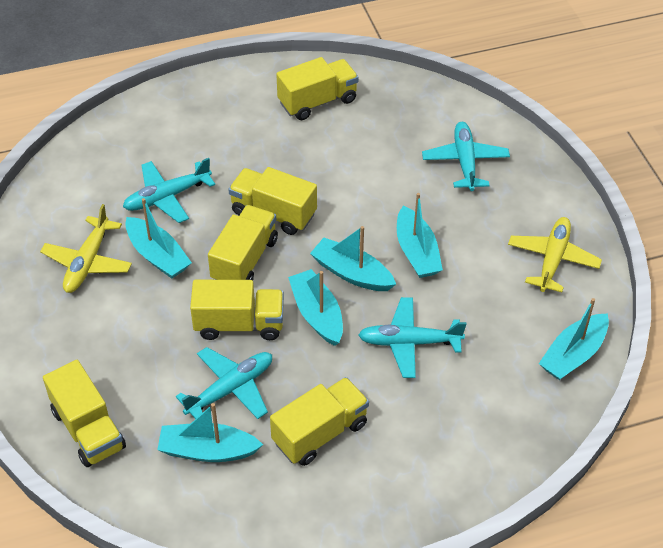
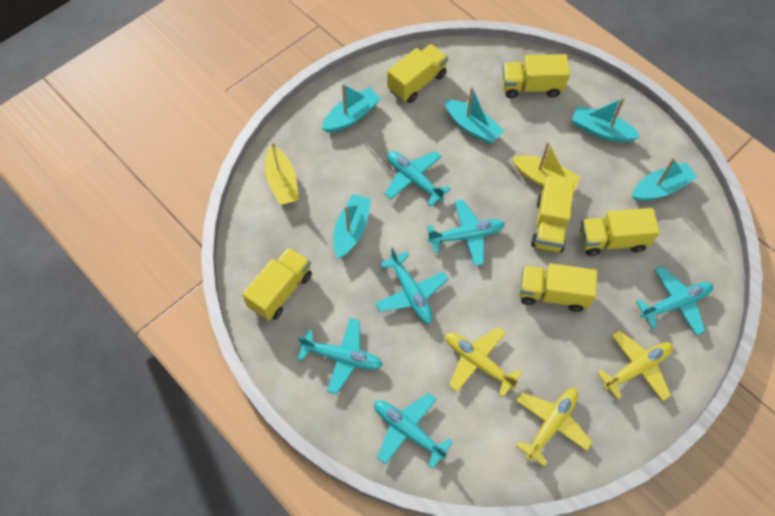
turquoise boat: [126,198,192,279] [157,403,263,462] [288,269,343,346] [310,226,396,291] [397,193,443,278] [539,298,609,380] = 6 -> [322,84,381,133] [333,194,371,258] [444,87,505,144] [571,97,641,142] [632,158,697,201] = 5
turquoise plane: [123,158,215,223] [176,347,272,419] [358,297,467,378] [422,122,510,191] = 4 -> [298,318,383,394] [374,393,453,469] [375,247,448,324] [384,151,451,207] [427,200,505,266] [636,266,713,336] = 6
yellow boat: none = 0 -> [265,142,299,205] [511,142,581,191] = 2
yellow plane: [40,204,132,293] [508,217,602,292] = 2 -> [446,327,522,397] [516,388,593,467] [597,330,673,401] = 3

